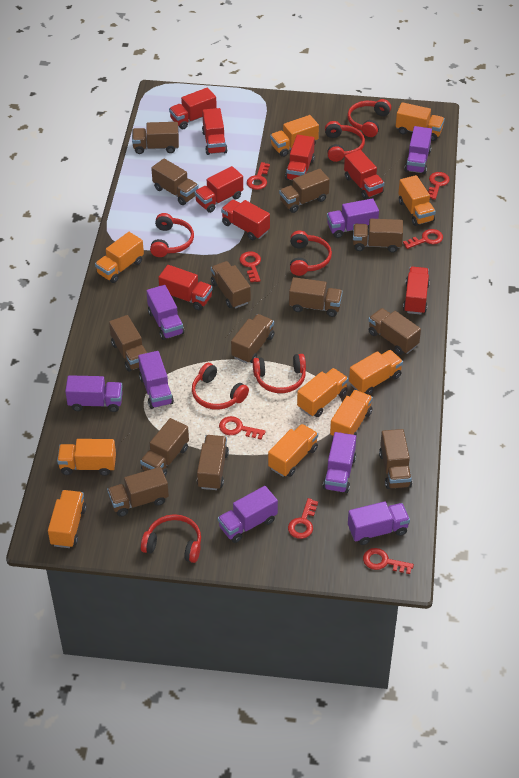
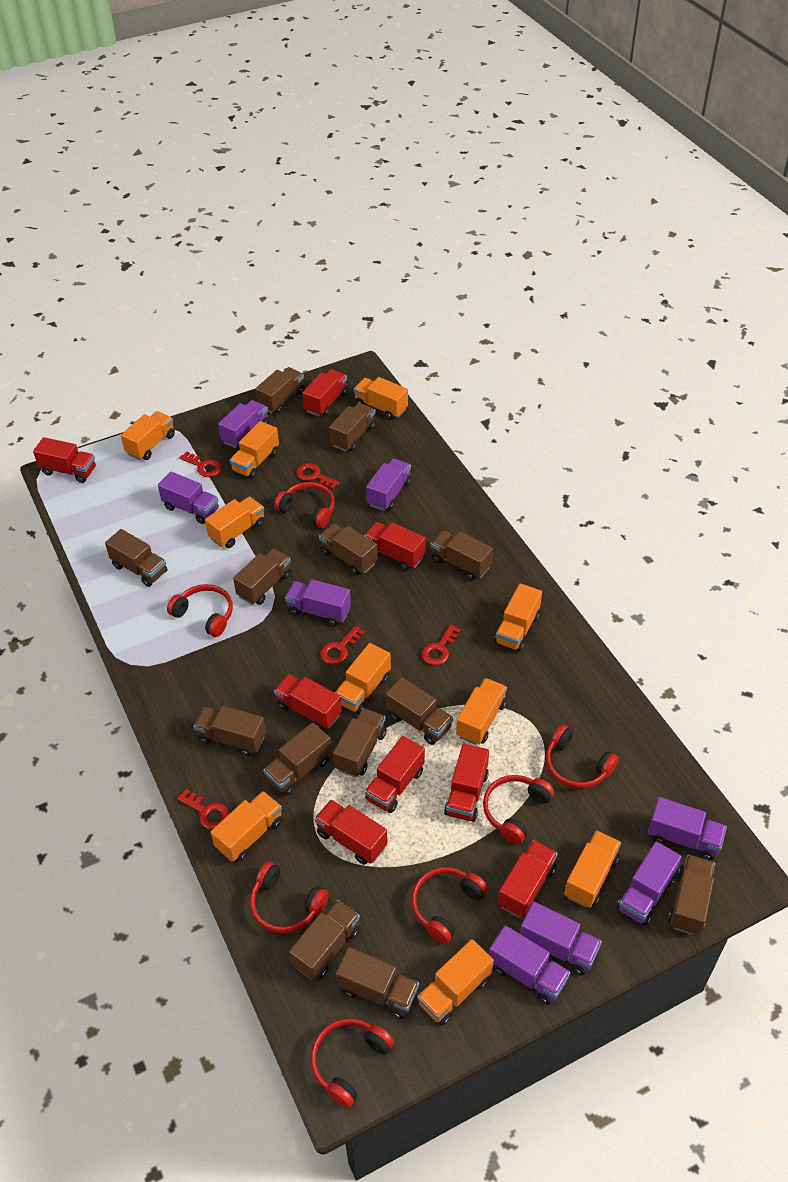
red key: [219,416,266,440] [239,251,261,282] [247,162,270,190] [288,498,318,539] [363,548,414,574] [403,229,443,249] [428,172,450,200] = 7 -> [177,789,230,830] [179,451,221,477] [296,463,340,489] [320,625,365,665] [421,624,461,665] = 5

